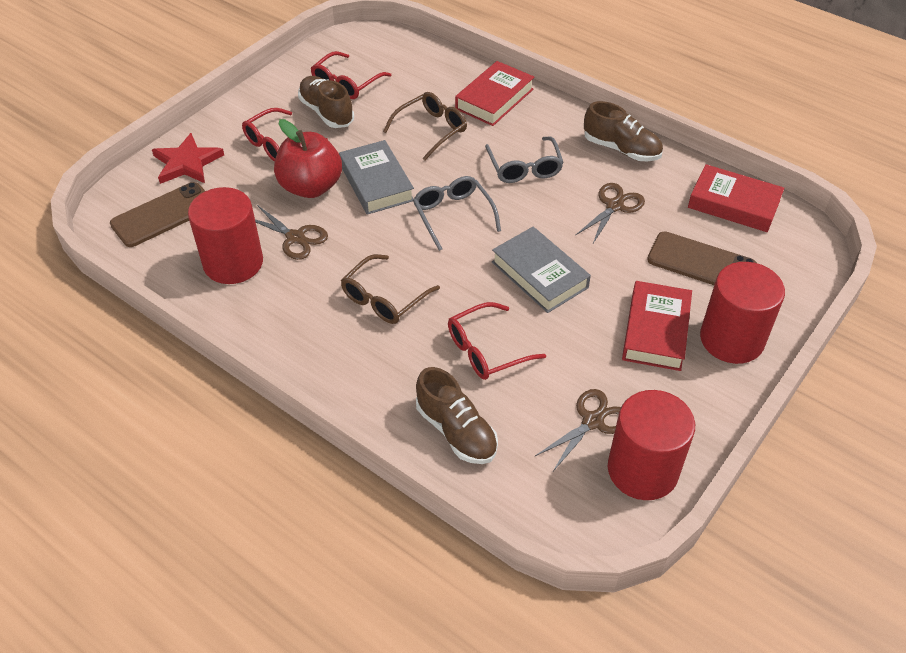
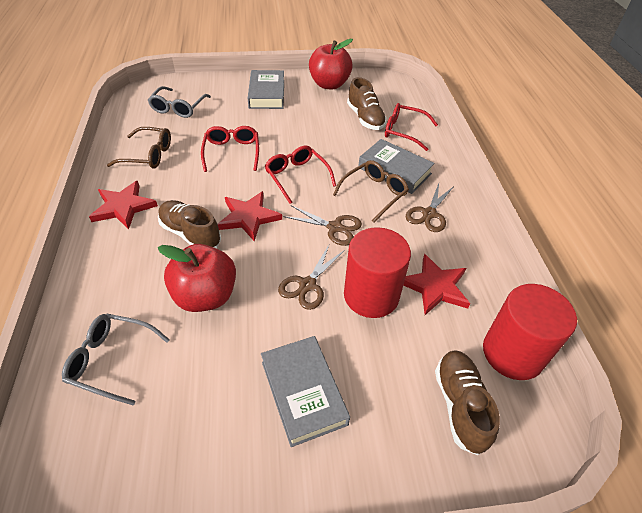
brown phone: [110,182,205,247] [647,232,757,285] = 2 -> none = 0
grey book: [339,140,414,215] [492,227,591,313] = 2 -> [248,70,284,109] [261,336,350,447] [359,139,435,194] = 3
red apple: [274,119,342,198] = 1 -> [158,244,236,312] [309,39,353,89] = 2
red book: [455,61,534,126] [622,281,692,371] [688,164,784,232] = 3 -> none = 0
red cylinder: [188,187,263,284] [608,390,695,500] [700,262,785,364] = 3 -> [344,227,411,318] [483,284,577,380] = 2
red star: [152,133,224,184] = 1 -> [89,181,158,230] [218,191,282,241] [403,254,470,315] = 3

